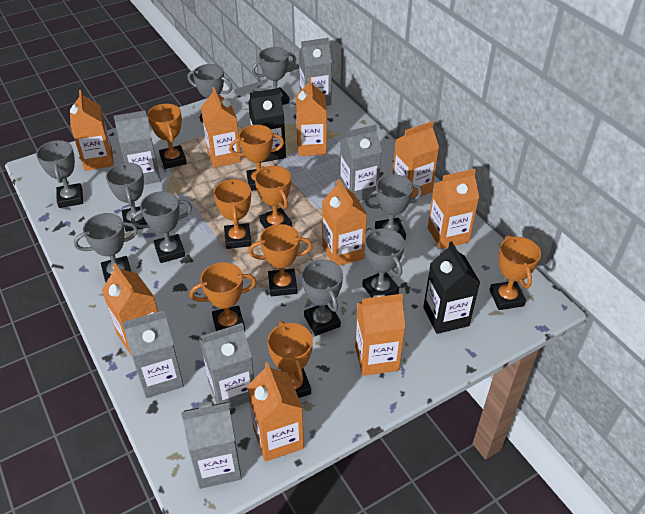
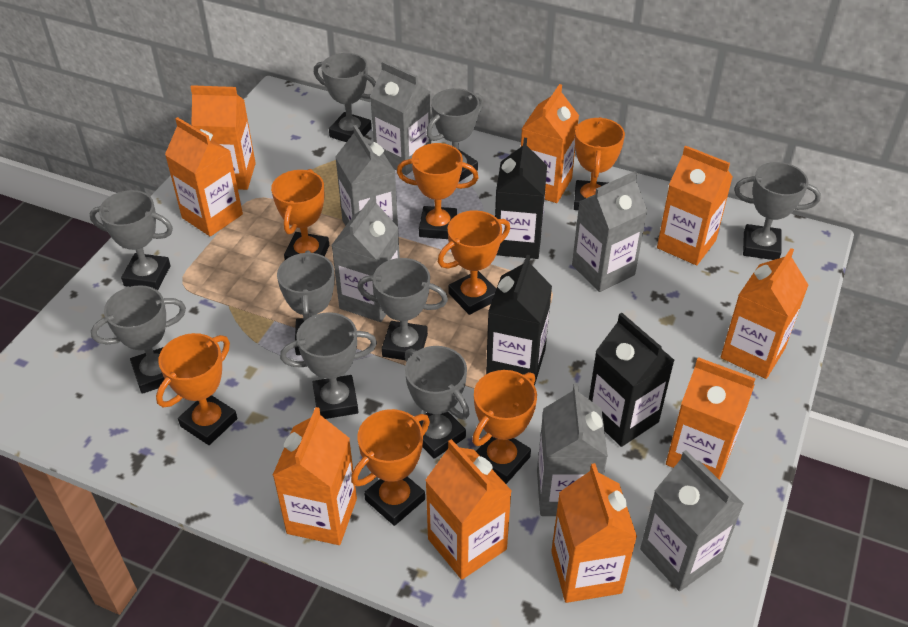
black carton: [248,88,286,163] [423,241,481,334] = 2 -> [486,255,552,385] [495,138,547,259] [589,313,675,447] = 3
orange trophy: [147,104,187,169] [190,262,256,331] [213,178,251,249] [229,125,284,191] [248,224,313,296] [255,166,292,229] [267,321,313,398] [489,235,541,310] = 8 -> [156,333,237,445] [271,169,329,260] [351,409,430,526] [397,143,479,239] [438,210,510,315] [472,370,537,484] [574,117,625,210] = 7

